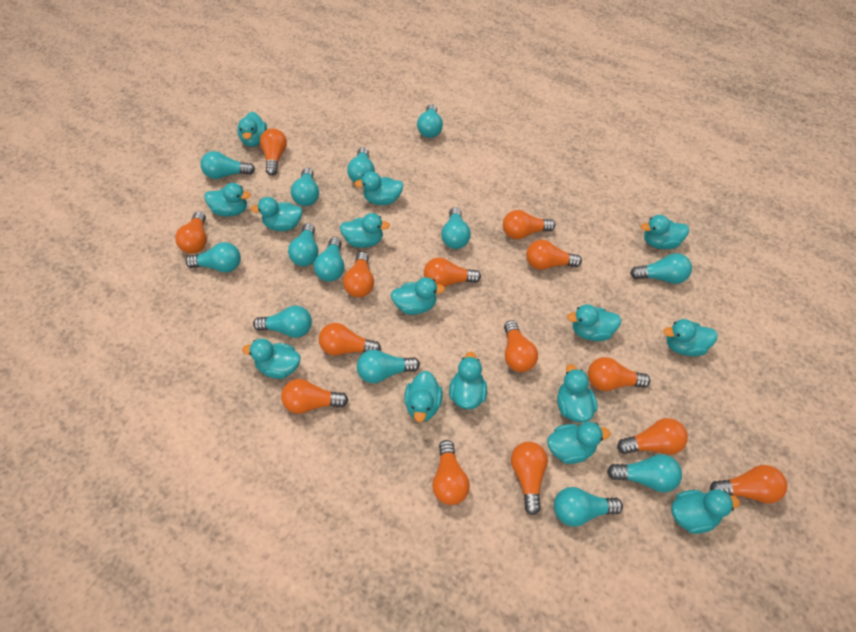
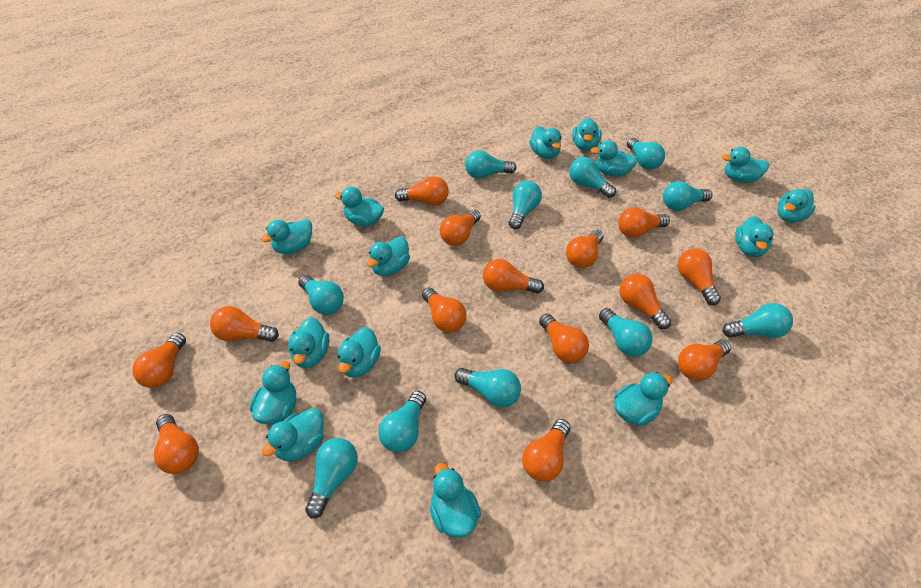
turquoise light bulb: [185,242,241,273] [200,151,255,179] [253,306,312,338] [288,223,319,266] [291,168,319,206] [314,237,344,282] [347,147,375,182] [357,350,420,383] [417,104,443,138] [441,207,471,249] [554,487,623,527] [607,454,682,492] [630,253,692,284] = 13 -> [298,275,344,315] [305,438,358,518] [378,391,426,452] [454,368,521,408] [465,150,516,179] [509,181,542,229] [569,157,616,198] [599,308,652,357] [627,138,665,170] [663,181,712,211] [723,303,793,338] = 11

